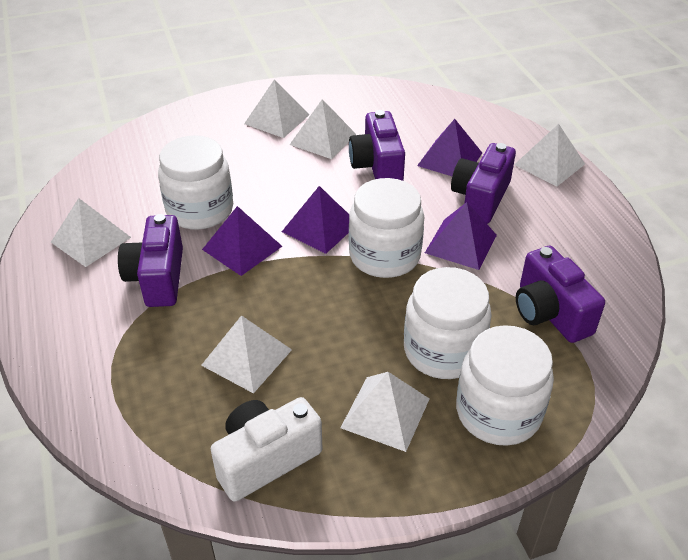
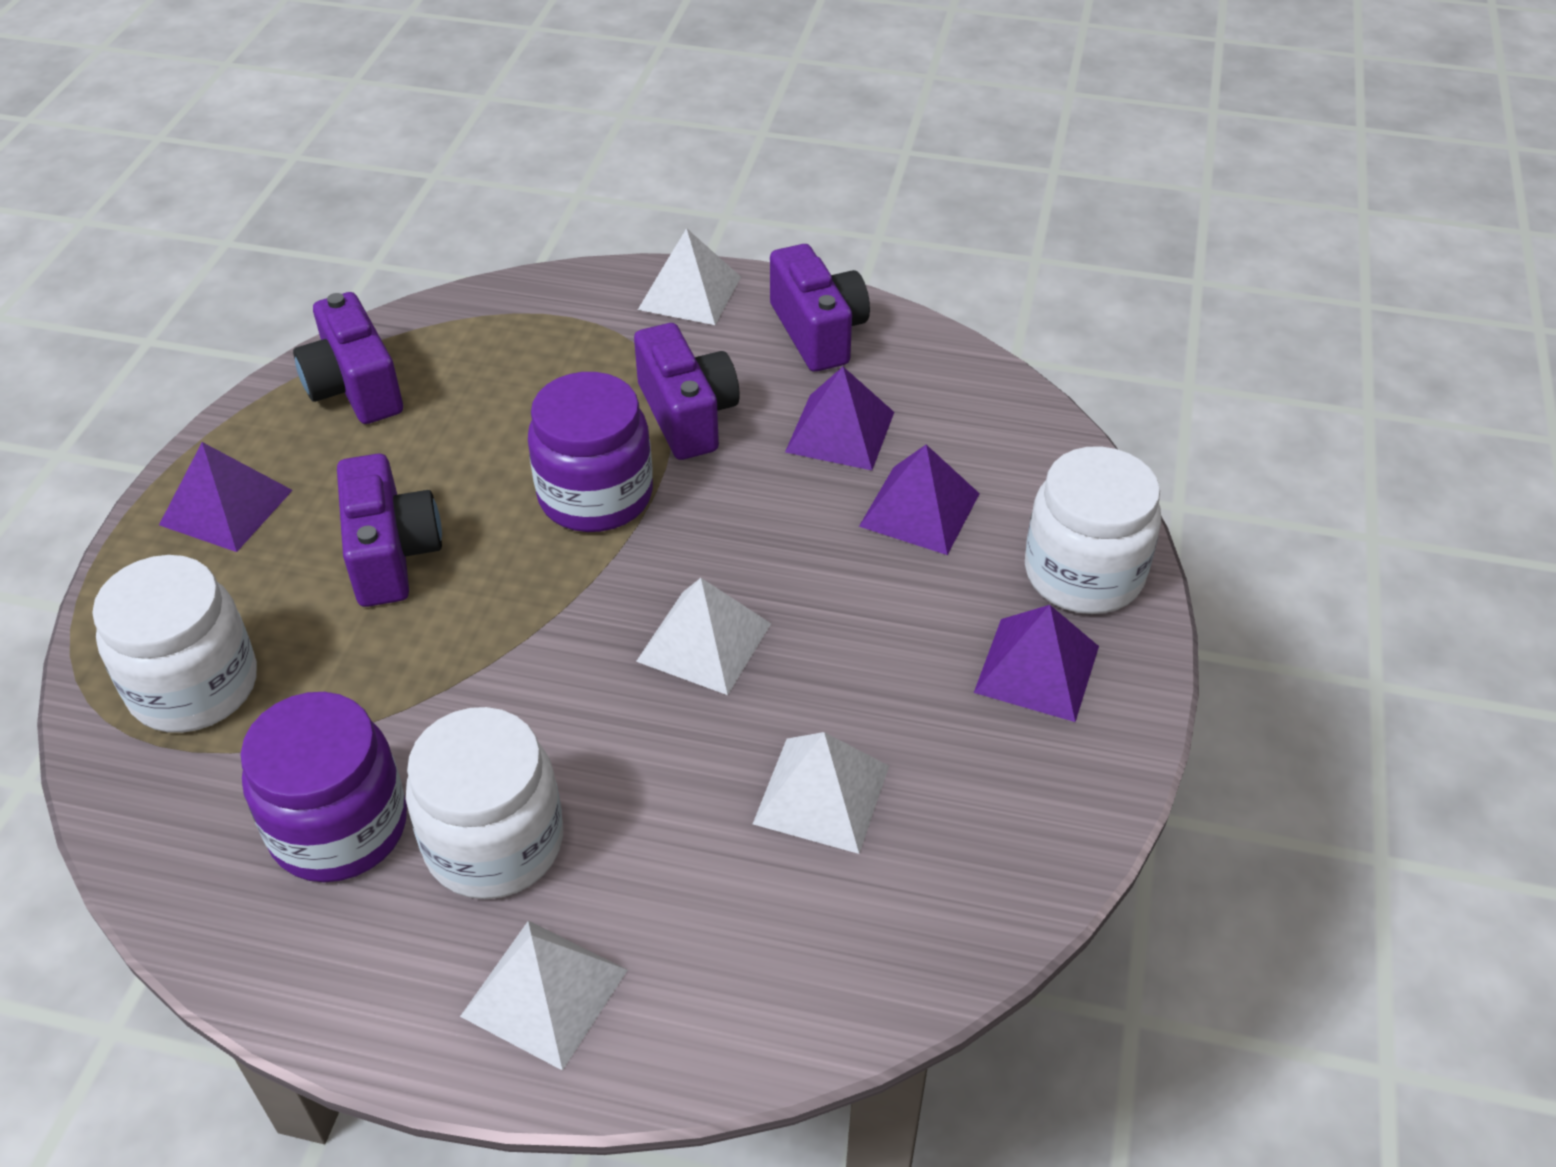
purple jar: none = 0 -> [240,692,407,882] [528,372,653,532] = 2
white camera: [211,397,322,502] = 1 -> none = 0
white jar: [158,135,233,230] [349,178,424,278] [404,267,492,379] [456,325,554,446] = 4 -> [92,555,257,733] [406,707,563,899] [1025,446,1161,614] = 3
white pyramid: [51,198,131,267] [201,315,292,393] [244,80,310,138] [290,99,356,159] [340,372,430,452] [514,124,585,187] = 6 -> [460,921,628,1071] [636,578,771,695] [638,228,741,325] [753,732,889,854] = 4

